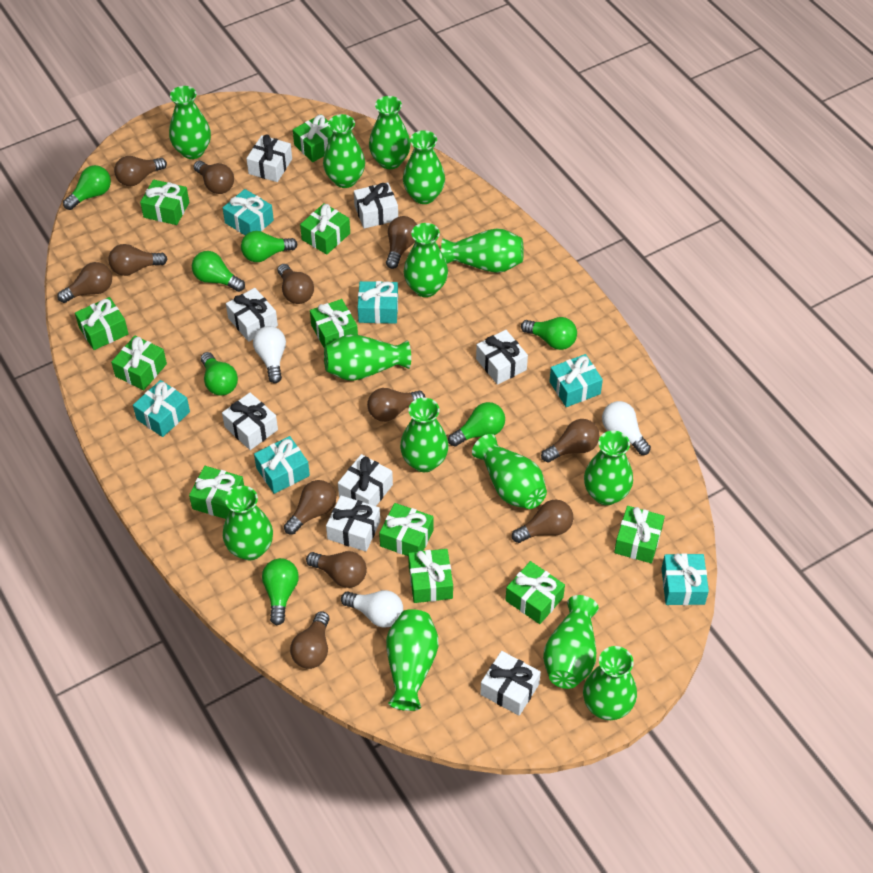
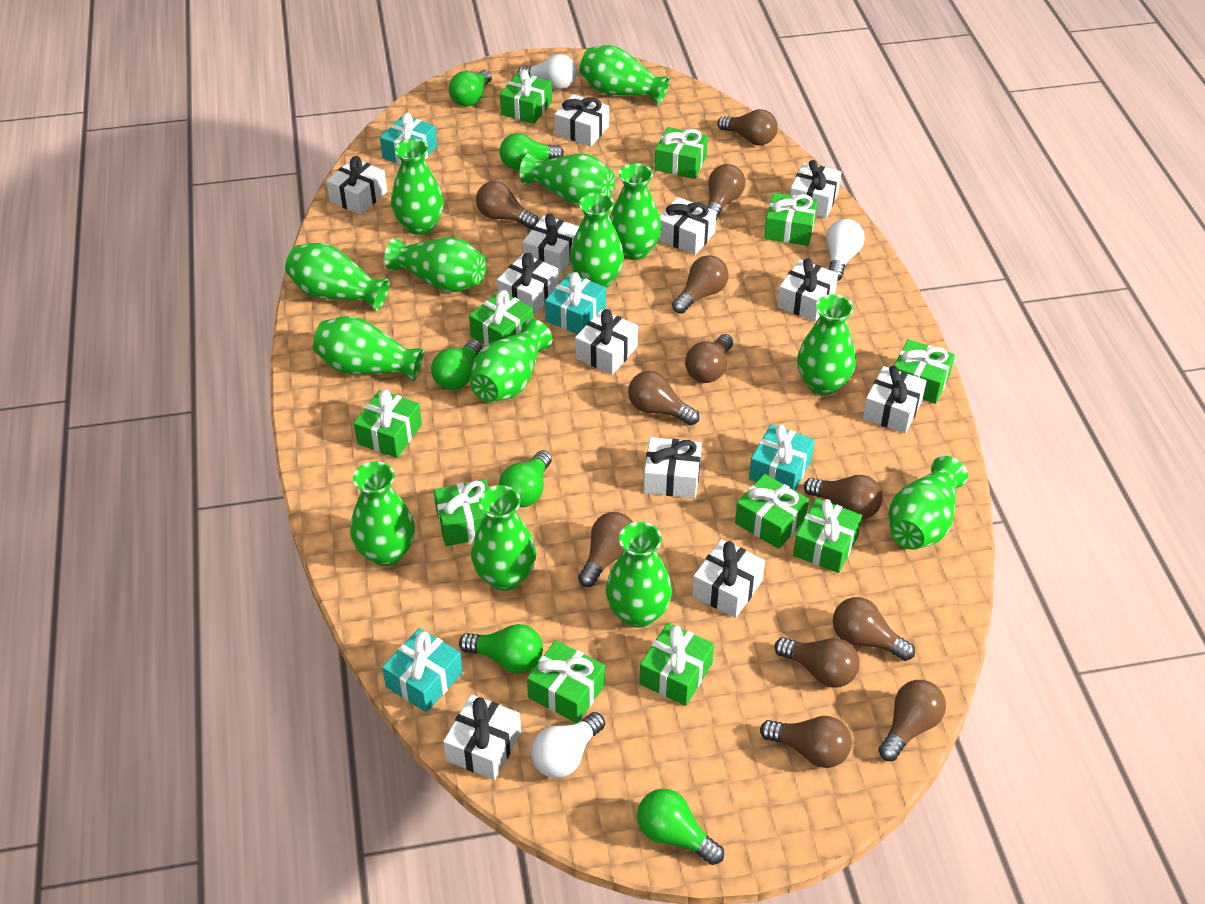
green light bulb: [63,165,111,210] [192,251,245,292] [201,352,238,396] [241,231,297,262] [262,558,299,625] [448,402,505,446] [521,317,577,350] = 7 -> [431,339,482,390] [449,70,492,106] [459,624,543,673] [499,450,552,507] [500,133,564,170] [637,789,724,865] = 6
turquoise gift: [133,380,190,437] [223,189,274,235] [254,436,310,494] [358,281,398,324] [549,354,603,407] [661,553,709,605] = 6 -> [380,113,437,165] [382,628,463,712] [545,272,606,334] [749,424,815,490] = 4
white gift: [222,393,278,450] [226,288,278,342] [246,134,292,182] [326,496,380,552] [338,454,393,506] [354,183,398,228] [476,330,528,385] [480,651,541,716] = 8 -> [326,156,387,215] [443,694,521,780] [497,253,559,315] [523,214,579,274] [554,94,609,146] [575,309,638,375] [644,437,702,498] [658,197,717,255] [692,539,765,618] [777,258,838,322] [790,160,841,218] [863,366,926,434] = 12

